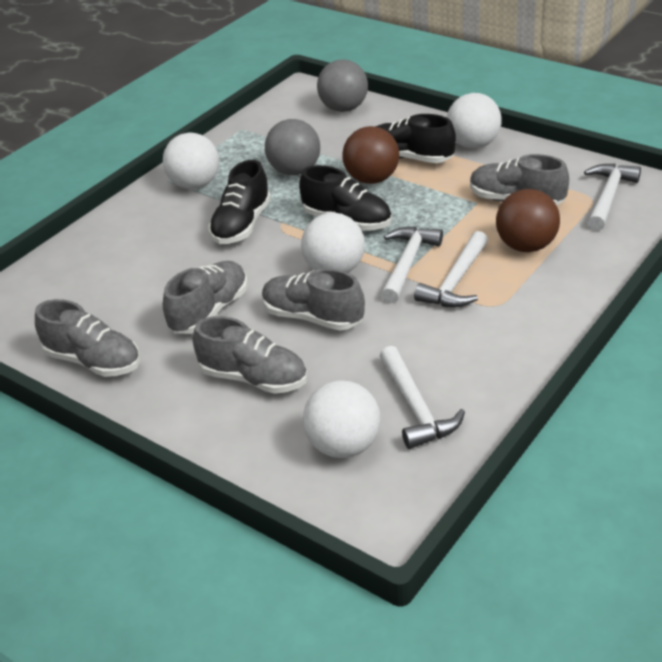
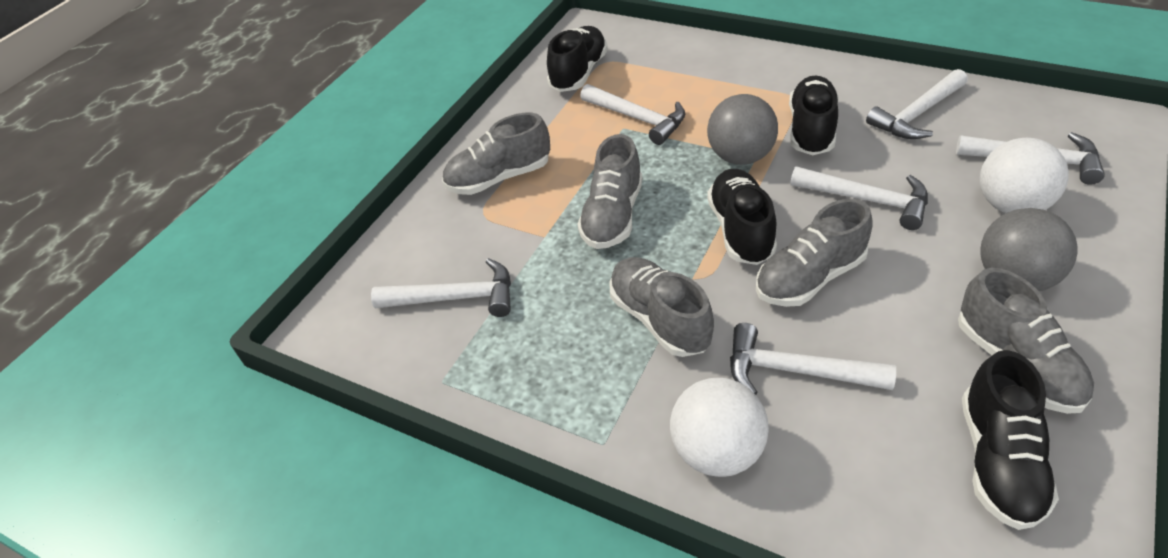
black shoe: [208,160,271,244] [299,165,392,231] [375,114,456,163] = 3 -> [547,26,608,92] [707,169,777,265] [789,76,839,155] [962,350,1059,530] = 4
brown ball: [342,126,399,184] [496,189,560,252] = 2 -> none = 0
white ball: [163,133,219,189] [301,213,365,273] [303,380,381,458] [447,93,502,149] = 4 -> [670,378,769,477] [980,138,1069,213] = 2
white hammer: [380,346,465,449] [381,226,443,303] [414,231,488,307] [584,164,641,231] = 4 -> [371,258,511,317] [580,84,685,145] [730,323,896,395] [790,166,928,230] [866,69,968,139] [956,132,1105,185] = 6

